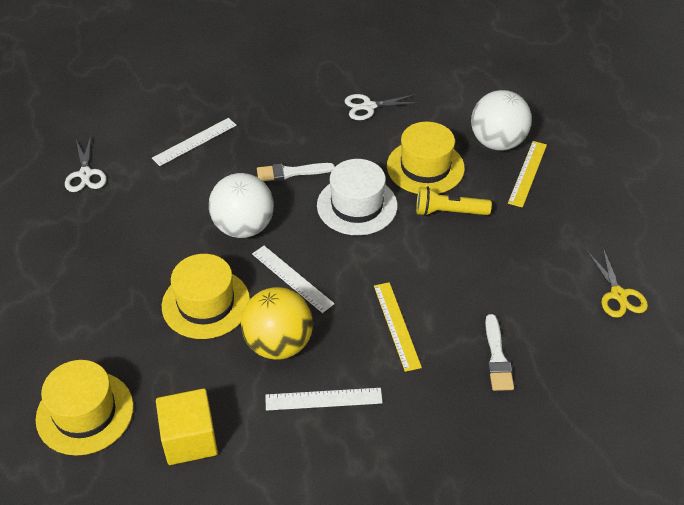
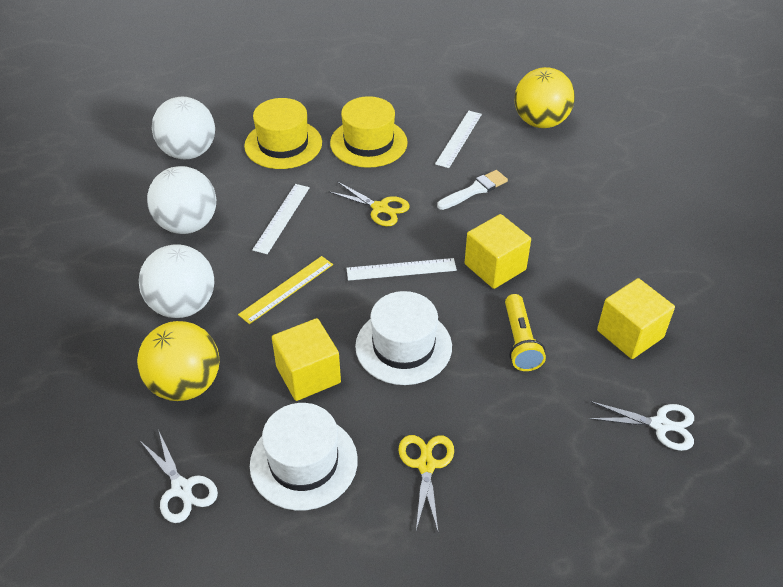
white ball: [209,173,274,238] [471,90,532,151] = 2 -> [139,244,215,318] [147,166,216,234] [152,97,215,159] = 3
white brush: [257,163,335,181] [485,314,514,391] = 2 -> [437,170,508,210] = 1
white hat: [317,159,397,235] = 1 -> [250,403,358,511] [355,291,452,385] = 2
yellow ball: [241,287,313,360] = 1 -> [137,321,219,401] [514,67,575,128] = 2
yellow cube: [156,388,218,465] = 1 -> [272,318,341,401] [465,214,531,289] [597,278,675,359] = 3
yellow hat: [36,360,134,456] [162,254,250,339] [387,122,465,194] = 3 -> [244,98,322,169] [330,96,408,168] = 2
yellow ruler: [374,282,422,372] [508,141,547,208] = 2 -> [238,256,333,324] = 1
yellow scissors: [588,248,648,318] = 1 -> [328,182,410,226] [398,435,454,531] = 2

